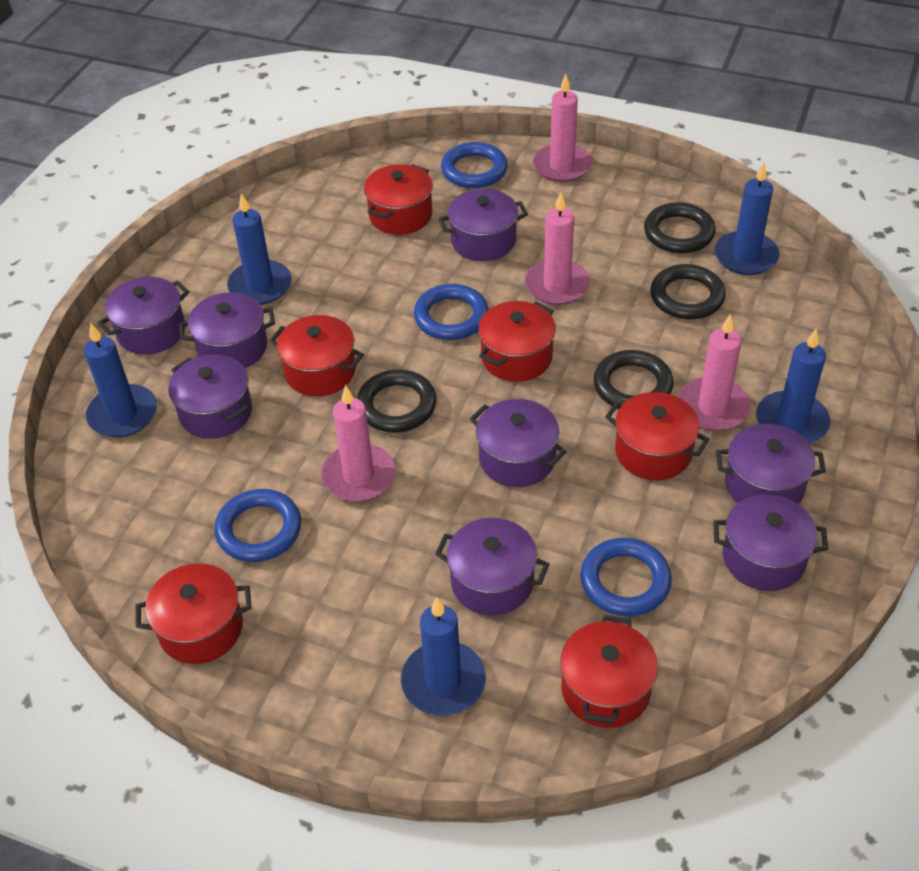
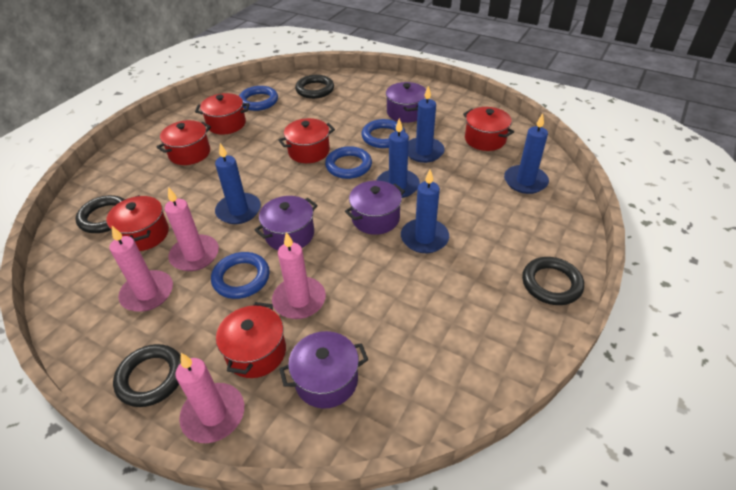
purple pot: [98,277,189,355] [168,355,252,439] [179,292,275,368] [435,518,549,615] [438,189,528,261] [470,399,567,487] [713,494,828,591] [716,424,826,504] = 8 -> [255,196,318,250] [279,331,368,409] [345,181,405,235] [386,82,426,123] = 4

